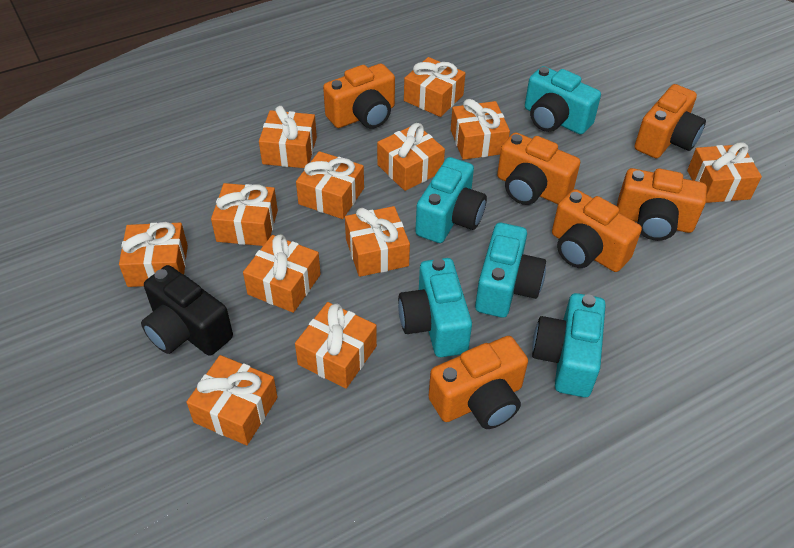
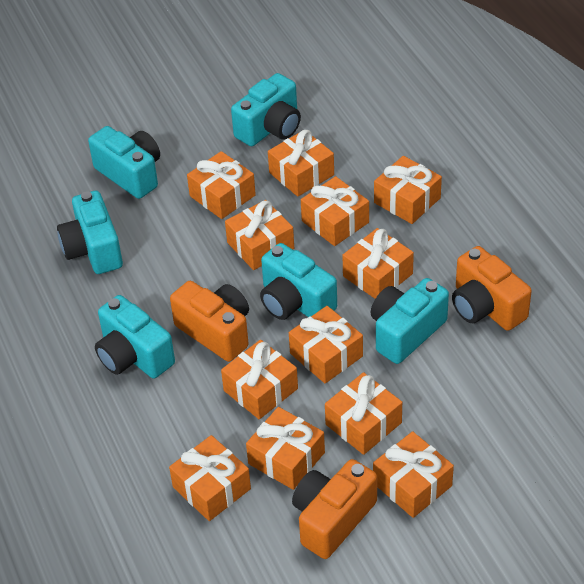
black camera: [141,265,233,356] = 1 -> none = 0
orange camera: [323,63,395,129] [428,336,528,429] [497,132,580,205] [552,189,642,272] [617,168,707,241] [635,84,706,158] = 6 -> [170,281,249,362] [292,459,377,559] [452,246,532,331] = 3
turquoise camera: [398,258,472,357] [415,157,487,243] [475,223,546,318] [525,66,601,135] [532,293,606,397] = 5 -> [57,191,123,274] [88,126,160,199] [95,295,175,378] [231,73,301,146] [260,243,337,320] [371,278,449,364] = 6

